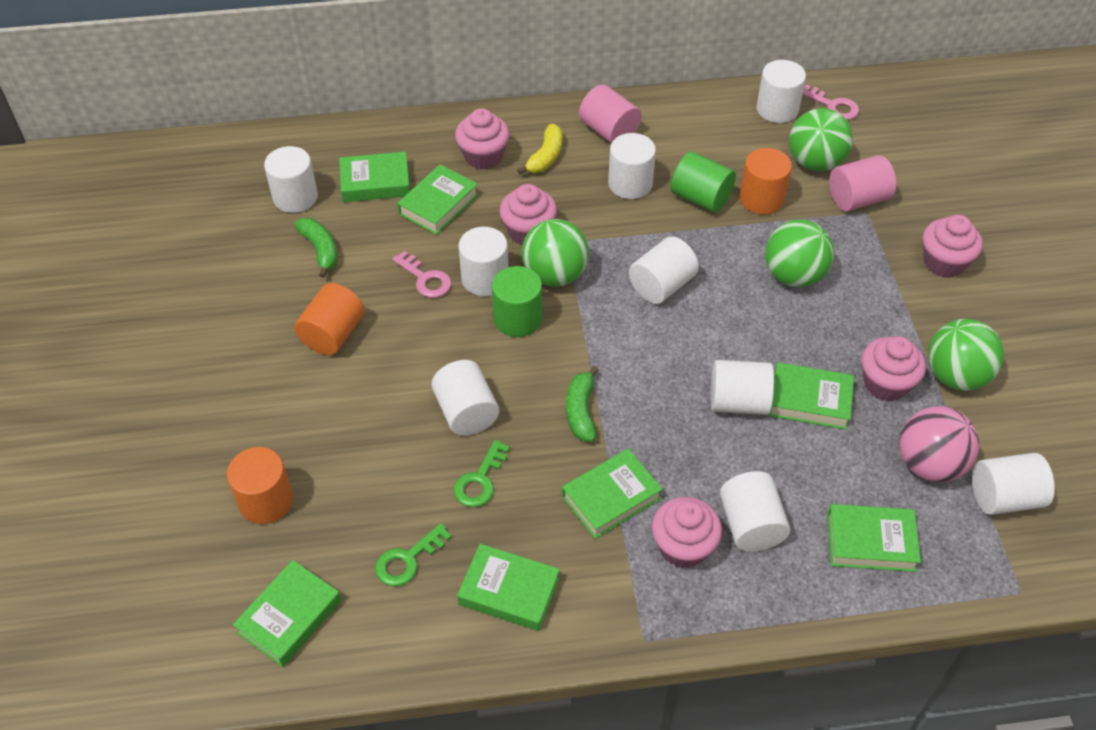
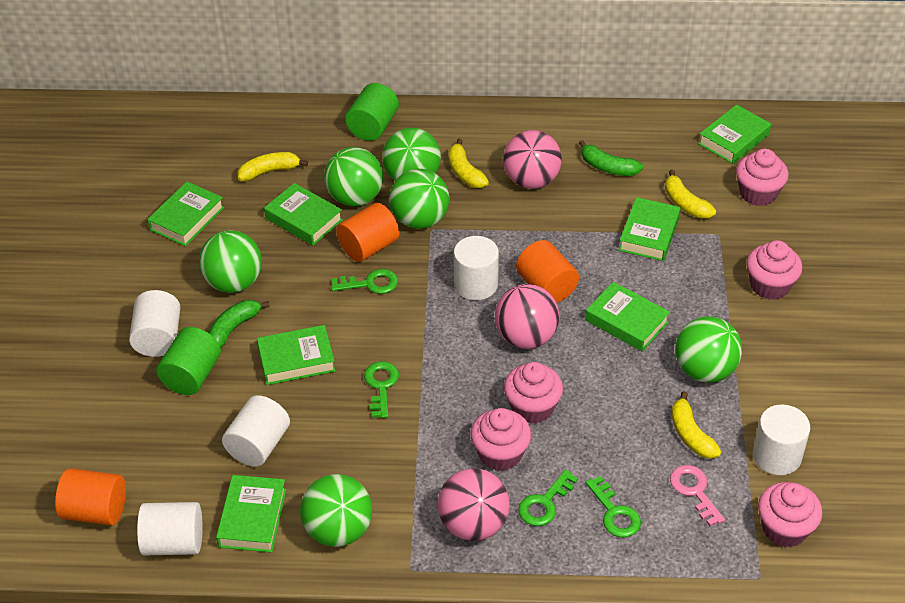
green ball: [521,219,589,287] [765,220,834,287] [789,108,853,171] [928,319,1004,391] = 4 -> [199,230,262,293] [300,474,372,547] [324,147,383,207] [383,128,441,181] [389,169,449,229] [675,317,742,383] = 6
green key: [375,523,452,586] [453,440,510,507] = 2 -> [331,269,398,294] [364,361,399,418] [518,469,578,526] [586,476,641,537] = 4
pink ball: [900,406,979,482] = 1 -> [438,468,510,541] [495,284,560,349] [503,130,562,189] = 3
pink cylinder: [579,85,642,143] [829,155,896,212] = 2 -> none = 0
pink key: [392,251,452,298] [802,85,859,120] = 2 -> [670,465,725,526] = 1
white cylinder: [264,146,318,213] [431,360,499,436] [458,227,508,296] [608,133,656,199] [629,237,699,304] [711,360,774,415] [720,471,790,552] [756,60,806,123] [972,453,1055,515] = 9 -> [129,290,181,357] [137,502,203,555] [222,395,290,467] [454,236,499,300] [753,404,810,475] = 5
yellow banana: [517,124,563,175] = 1 -> [237,152,308,181] [449,139,489,188] [665,170,716,219] [671,391,721,459] = 4

